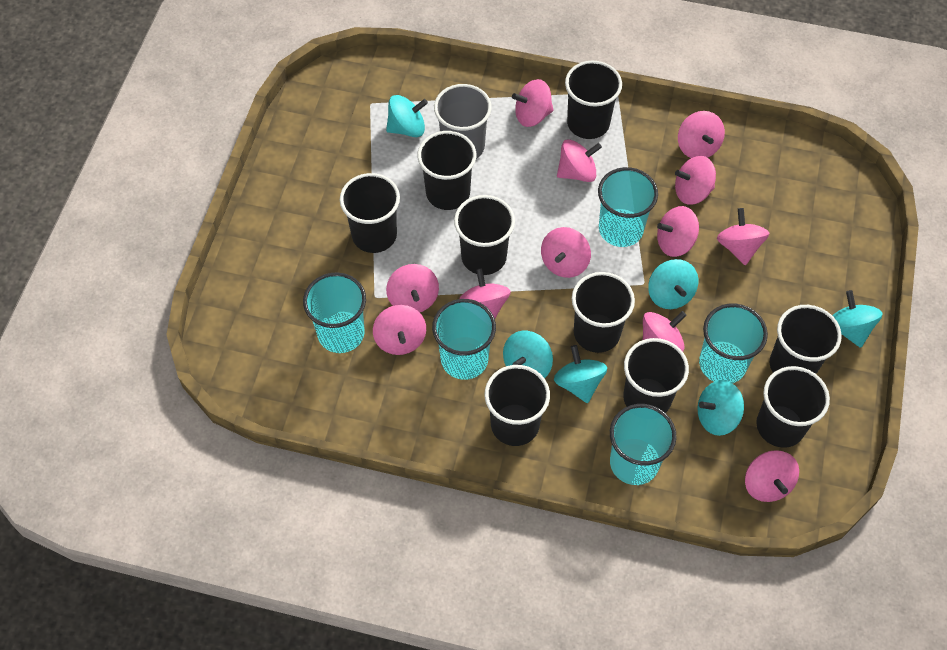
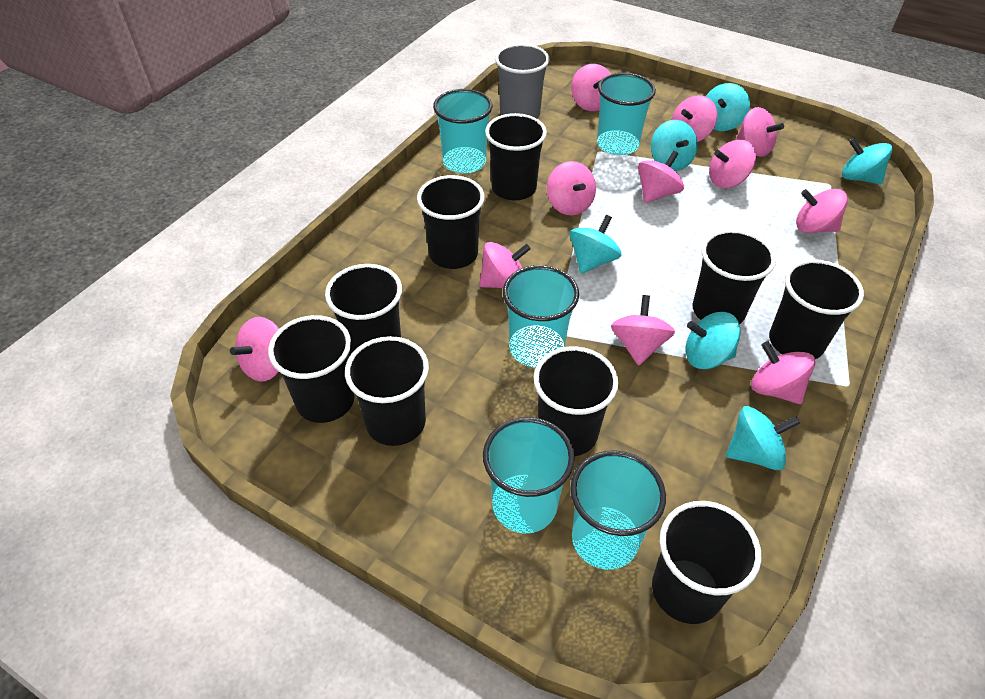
pink spinning top: [373,305,426,355] [386,264,439,312] [459,268,511,318] [512,79,554,127] [541,227,591,278] [557,139,602,182] [643,311,687,352] [657,206,699,257] [675,156,716,205] [678,111,725,158] [717,208,769,265] [745,450,799,502] = 12 -> [230,317,279,381] [479,242,531,288] [547,161,596,215] [571,64,611,111] [611,295,675,365] [638,151,684,203] [672,95,717,142] [709,140,756,188] [736,107,784,157] [751,341,815,404] [796,189,848,233] = 11

